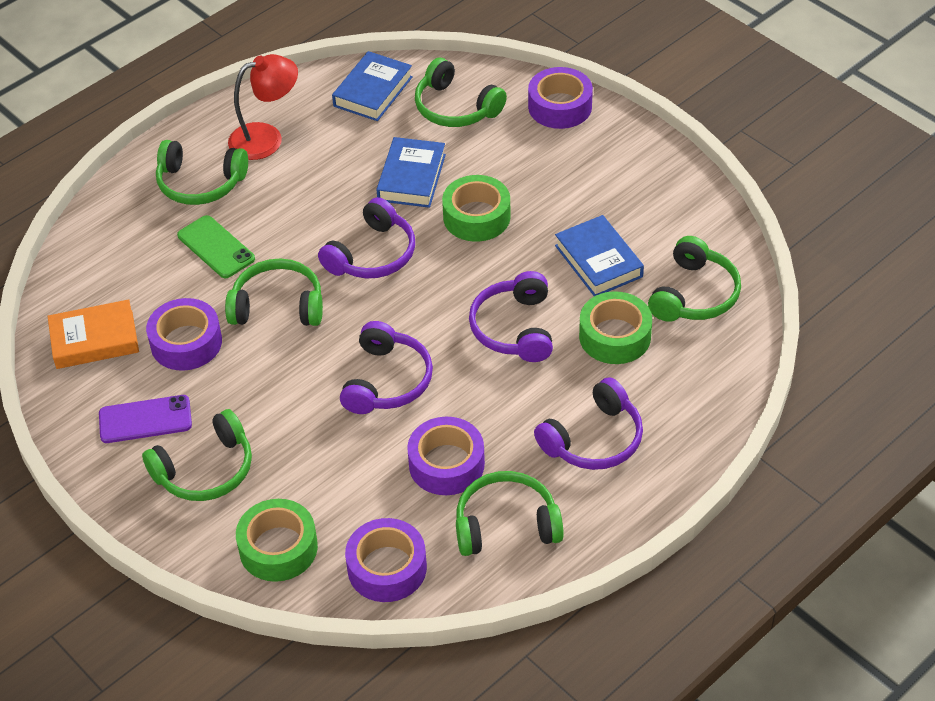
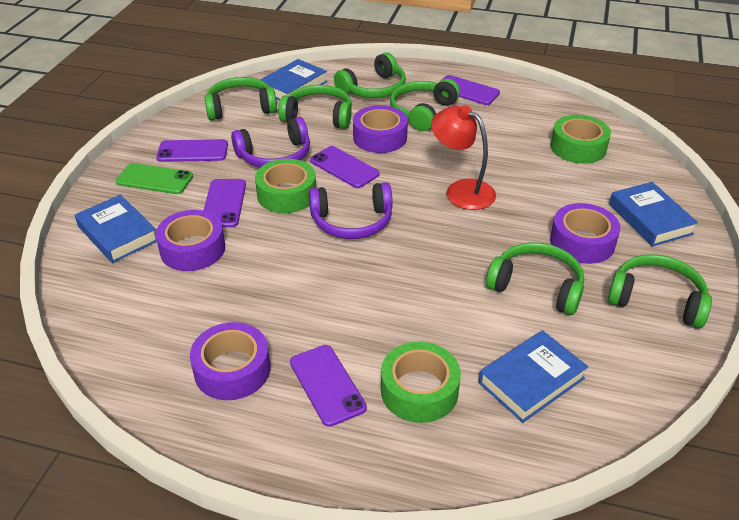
blue book: [332,51,413,121] [376,137,446,208] [555,215,644,296] = 3 -> [75,195,157,263] [259,59,327,101] [478,330,588,423] [609,182,698,247] = 4
orange book: [48,299,139,369] = 1 -> none = 0
purple headphones: [318,197,415,278] [340,321,433,414] [469,271,553,362] [534,377,643,470] = 4 -> [231,117,310,167] [309,182,393,239] = 2
purple phone: [99,395,192,443] = 1 -> [156,139,228,162] [203,179,246,227] [290,345,367,427] [310,146,380,188] [443,75,500,105] = 5

